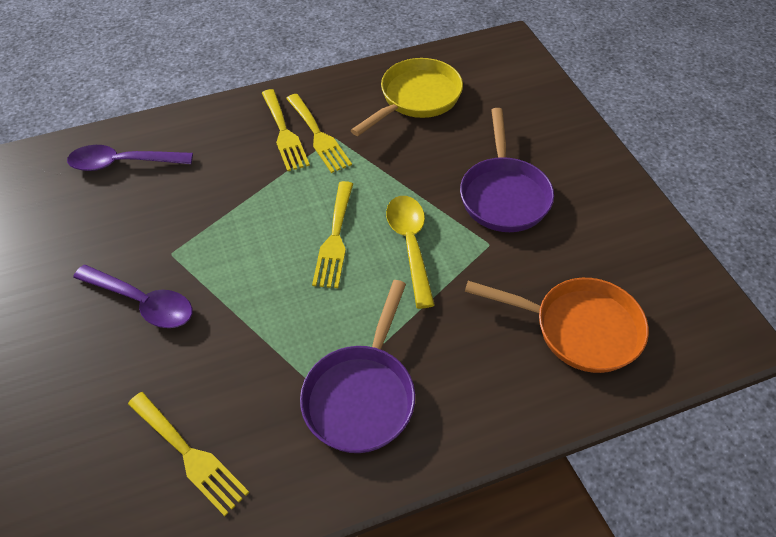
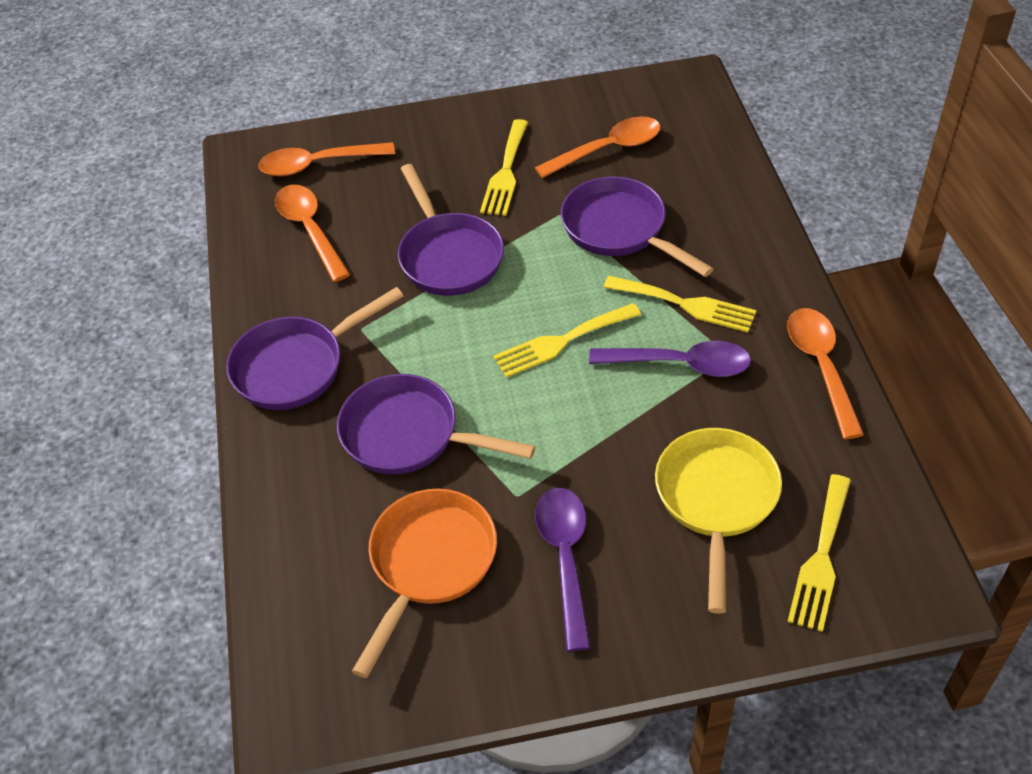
orange spoon: none = 0 -> [258,142,395,177] [275,185,351,282] [535,116,661,178] [787,308,864,439] = 4
purple pan: [300,280,415,453] [460,108,554,232] = 2 -> [226,287,403,410] [337,374,535,475] [398,164,504,296] [561,176,714,277] = 4
yellow spoon: [386,196,435,309] = 1 -> none = 0

